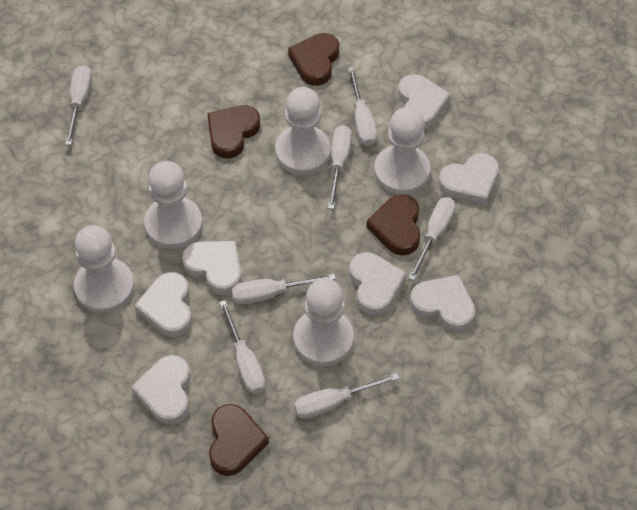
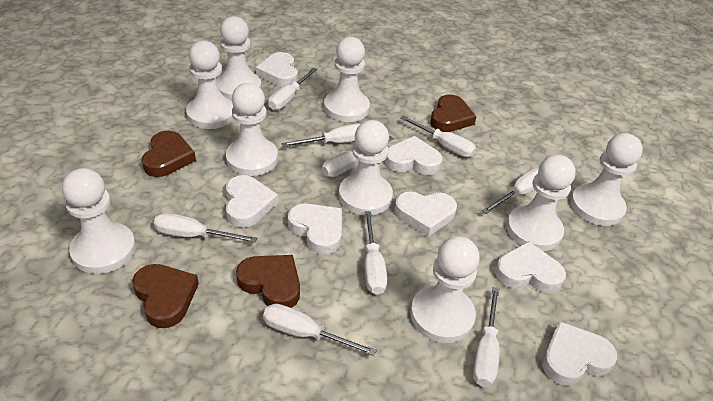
white pawn: [74,225,134,313] [144,161,202,249] [275,87,331,175] [293,279,354,366] [374,107,430,195] = 5 -> [62,168,136,274] [186,41,233,129] [216,16,261,100] [226,83,278,176] [324,37,370,122] [339,120,393,215] [410,236,480,343] [506,155,576,251] [570,133,643,226] = 9
white screwdriver: [65,65,92,145] [219,300,265,394] [232,274,336,304] [294,373,400,419] [328,125,352,209] [348,67,377,146] [408,197,456,281] = 7 -> [154,213,257,243] [263,304,377,356] [268,68,317,110] [282,123,360,147] [322,136,394,177] [365,211,387,295] [400,116,476,157] [473,287,500,387] [482,168,539,214] = 9

